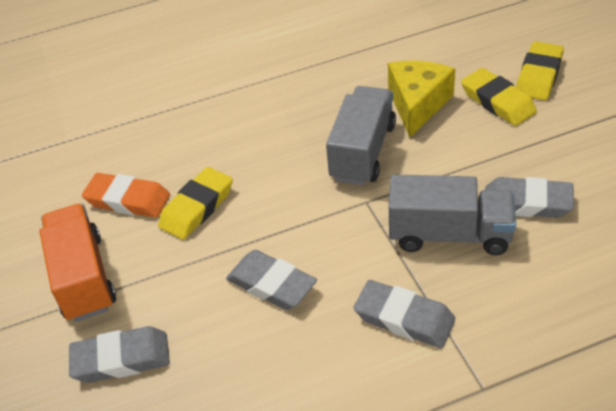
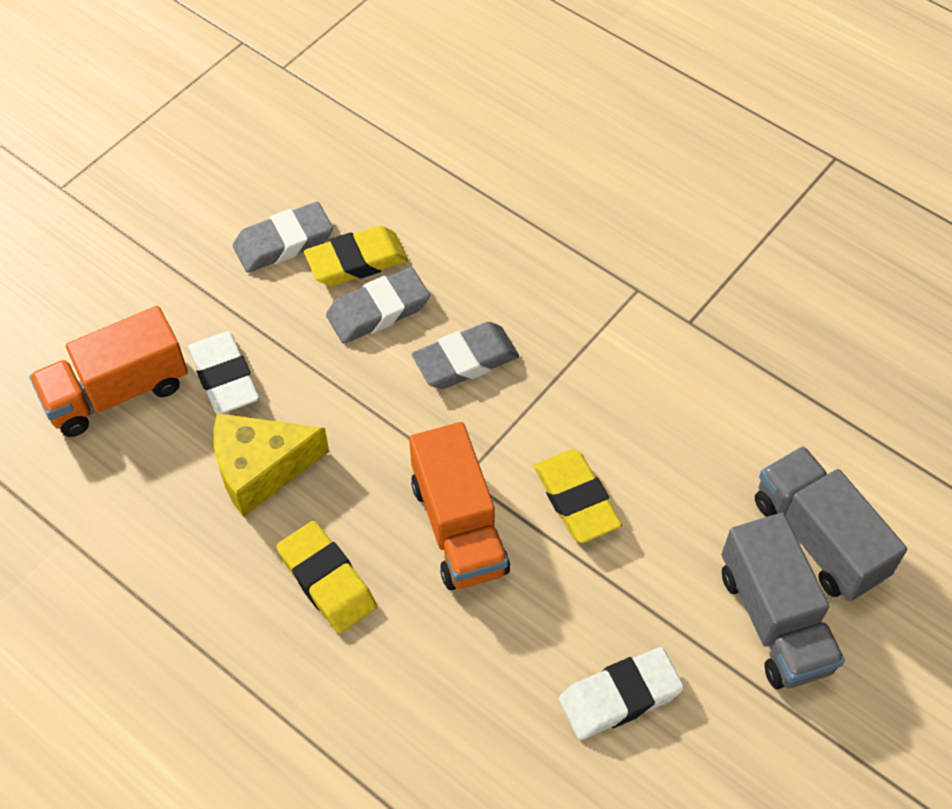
grey eraser: [69,326,170,383] [226,250,317,310] [354,280,455,348] [485,177,574,218] = 4 -> [233,202,333,273] [326,267,430,344] [412,322,519,389] = 3
orange eraser: [82,173,170,218] = 1 -> none = 0
orange truck: [39,204,116,322] = 1 -> [29,306,188,437] [409,422,510,590] = 2
white eraser: none = 0 -> [188,331,259,414] [559,647,684,740] = 2

